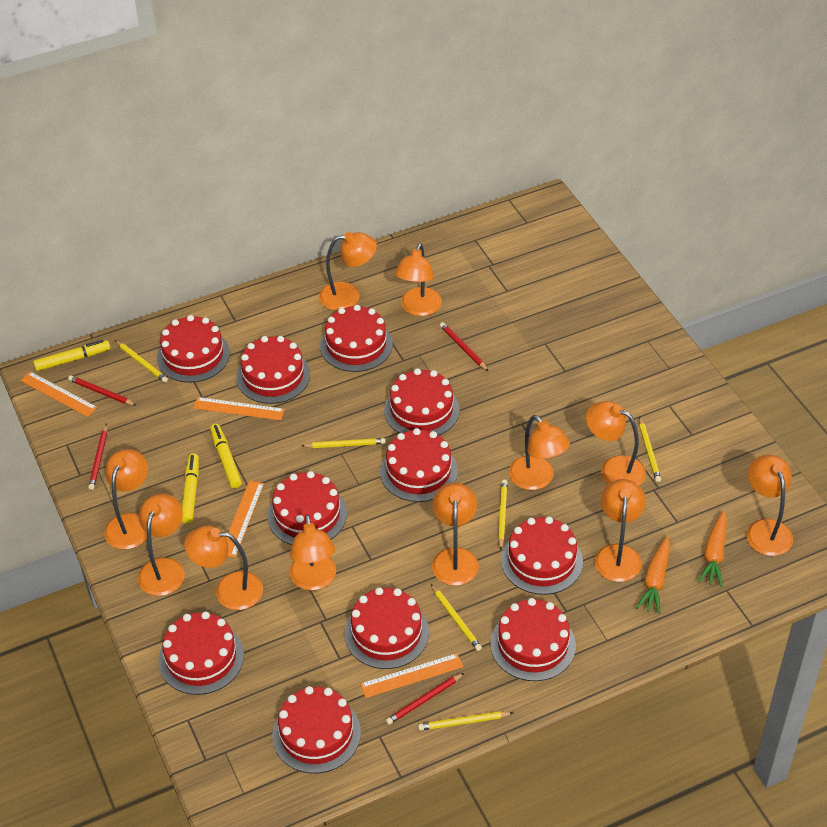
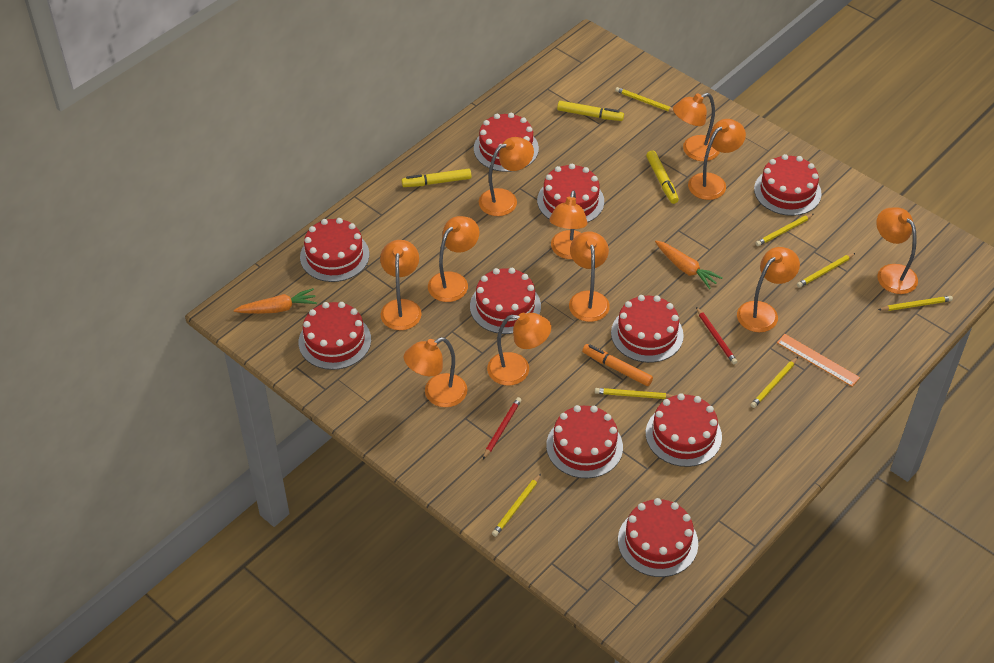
orange marker: none = 0 -> [582,344,653,386] = 1
orange ruler: [20,371,98,417] [193,397,285,420] [226,481,264,558] [360,653,463,698] = 4 -> [777,334,860,387] = 1
red cake: [157,315,230,383] [158,611,244,695] [236,336,310,404] [267,471,347,545] [272,686,361,774] [320,305,393,372] [345,587,429,669] [380,428,458,502] [384,368,460,435] [490,598,576,681] [501,517,583,595] = 11 -> [299,302,371,370] [300,218,369,282] [470,268,541,334] [474,113,539,172] [537,164,604,223] [546,405,623,478] [611,295,684,363] [618,498,698,577] [646,393,722,467] [754,154,822,216] = 10
red pencil: [68,375,136,405] [88,424,107,490] [386,673,464,725] [440,322,488,371] = 4 -> [483,397,522,459] [696,307,737,364] = 2
yellow pencil: [115,340,168,383] [302,438,386,448] [418,711,513,731] [431,584,482,651] [498,480,508,550] [639,417,661,482] = 6 -> [492,474,541,537] [595,388,674,399] [615,87,674,112] [751,357,798,408] [756,214,814,246] [797,253,855,288] [878,296,953,311] = 7

